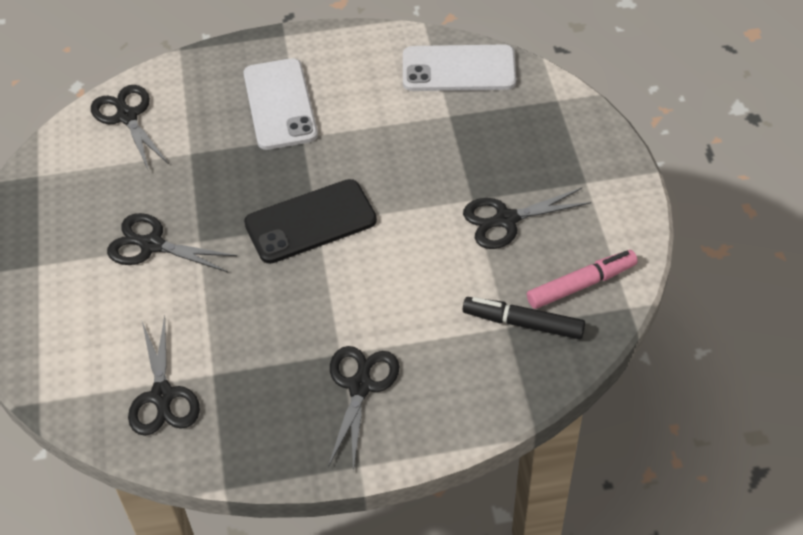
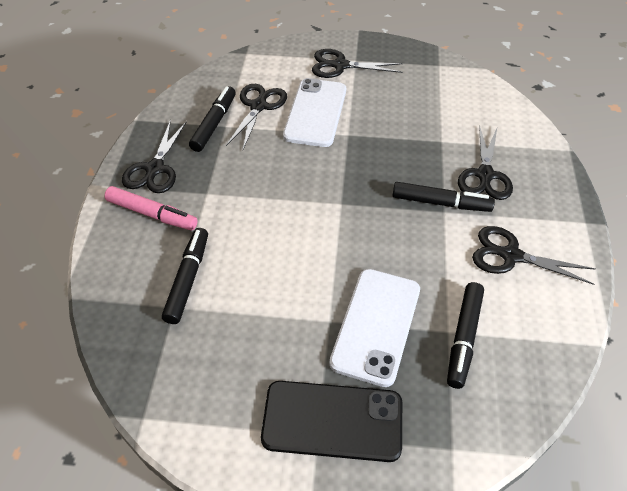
black marker: [463,297,585,339] = 1 -> [162,228,208,324] [189,86,236,152] [393,182,495,212] [447,282,484,389] = 4

